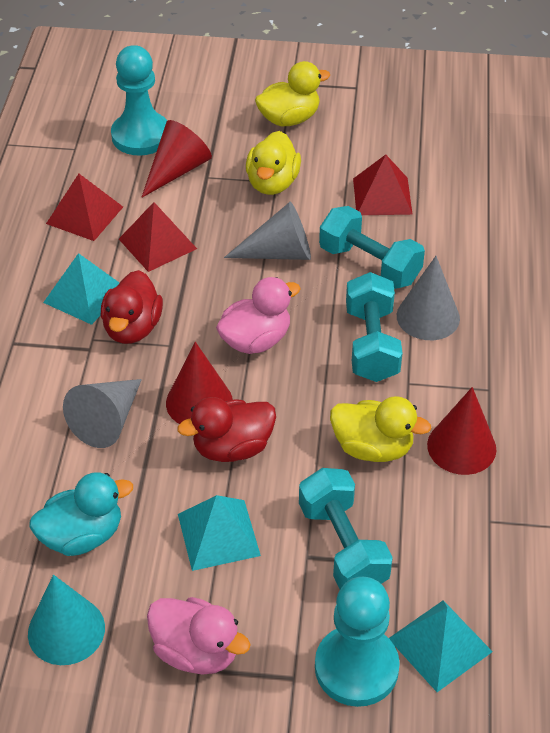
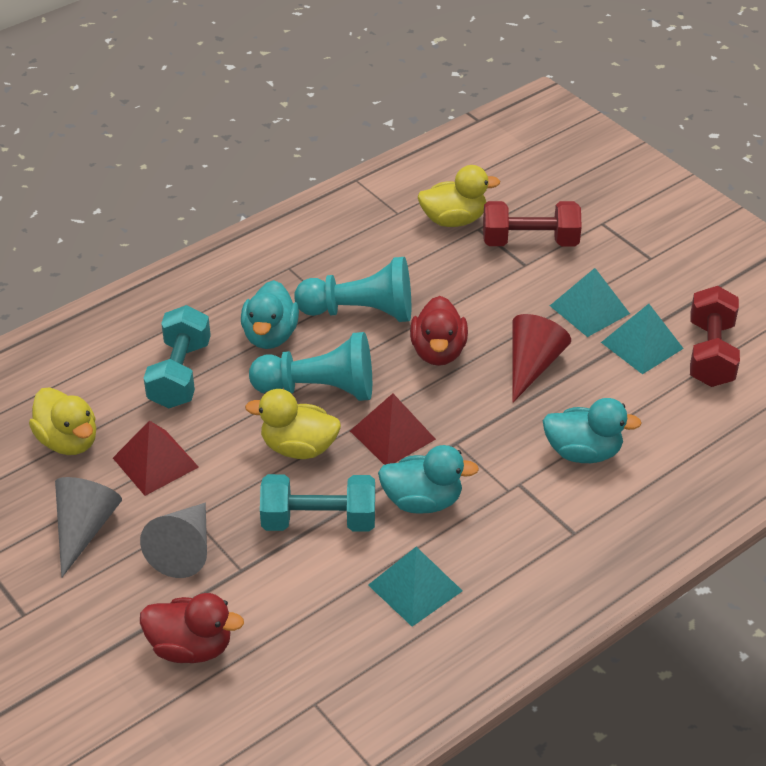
grey cone: [63,379,142,448] [224,202,311,260] [397,256,460,340] = 3 -> [55,477,122,578] [140,503,207,578] = 2
pink duck: [147,597,251,675] [216,277,301,354] = 2 -> none = 0
red cone: [141,120,212,198] [166,342,233,424] [427,387,496,475] = 3 -> [513,314,571,402] = 1
red dumbbell: none = 0 -> [483,201,582,246] [690,286,740,387] = 2
red pyramid: [46,174,123,241] [119,202,197,272] [353,155,413,215] = 3 -> [113,421,199,496] [350,393,436,465] = 2
turquoise cone: [28,575,105,665] = 1 -> none = 0
turquoise duck: [29,472,133,556] = 1 -> [241,280,299,349] [378,445,479,513] [543,398,642,463] = 3
turquoise dumbbell: [299,468,393,589] [319,206,425,289] [346,272,402,382] = 3 -> [144,305,211,409] [260,474,375,532] = 2

